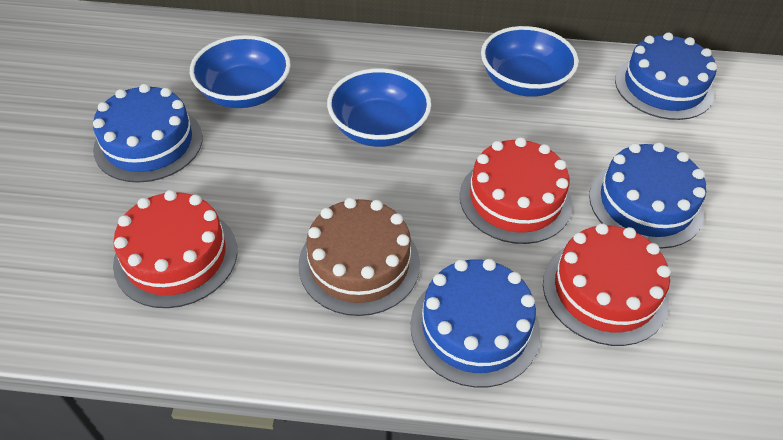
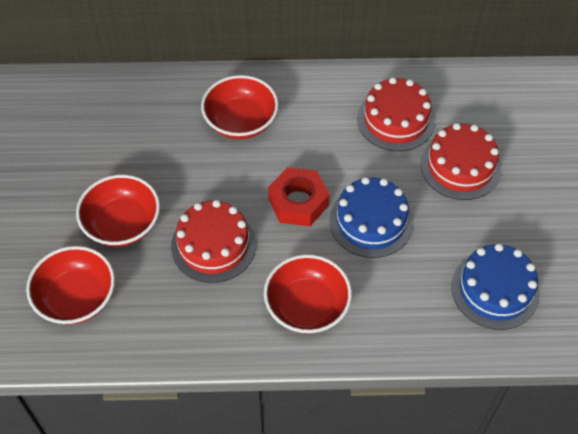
blue bowl: [190,35,291,108] [327,68,431,147] [481,26,578,97] = 3 -> none = 0
blue cake: [93,84,203,183] [411,259,540,388] [589,142,706,249] [615,32,717,120] = 4 -> [329,177,413,258] [451,243,540,330] = 2
brown cake: [298,198,420,316] = 1 -> none = 0
red bowl: none = 0 -> [26,246,115,325] [76,174,160,247] [201,75,279,139] [264,254,352,334] = 4
red nut: none = 0 -> [268,167,329,226] = 1

